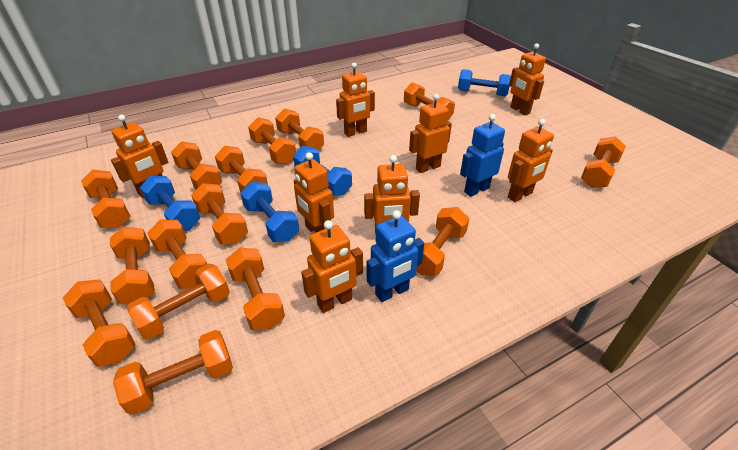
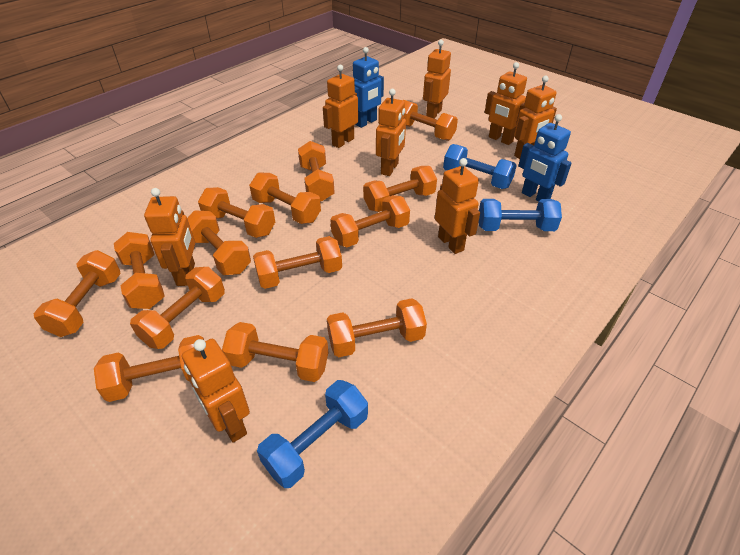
blue dumbbell: [140,175,200,231] [240,182,299,242] [293,146,352,196] [458,69,511,96] = 4 -> [257,380,368,488] [443,144,517,189] [479,199,562,231] = 3
orange dumbbell: [63,280,136,367] [81,170,131,228] [110,227,155,304] [113,330,233,415] [127,264,230,340] [147,220,207,289] [171,141,222,190] [191,183,248,244] [215,146,268,193] [226,248,285,330] [248,117,296,165] [275,108,324,150] [404,82,455,119] [416,207,469,276] [581,136,626,188] = 15 -> [33,250,121,337] [94,335,204,402] [114,232,165,309] [130,267,225,349] [187,210,251,275] [198,187,275,238] [222,322,328,382] [249,172,321,224] [253,236,342,289] [298,141,335,202] [327,298,427,357] [330,195,410,247] [363,166,437,212] [403,100,458,141] = 14

